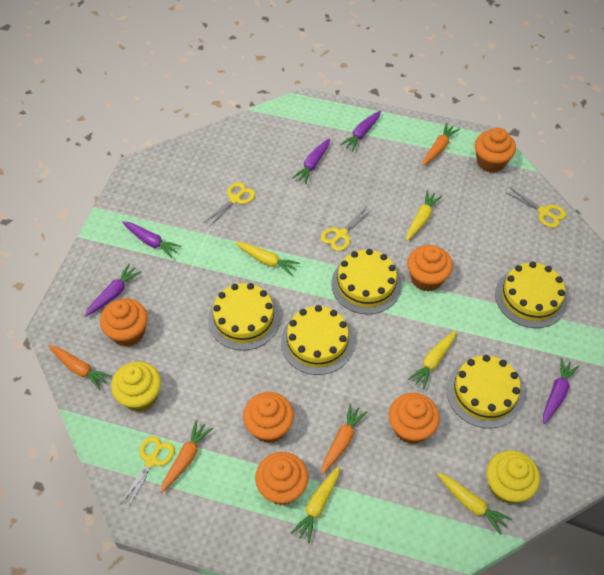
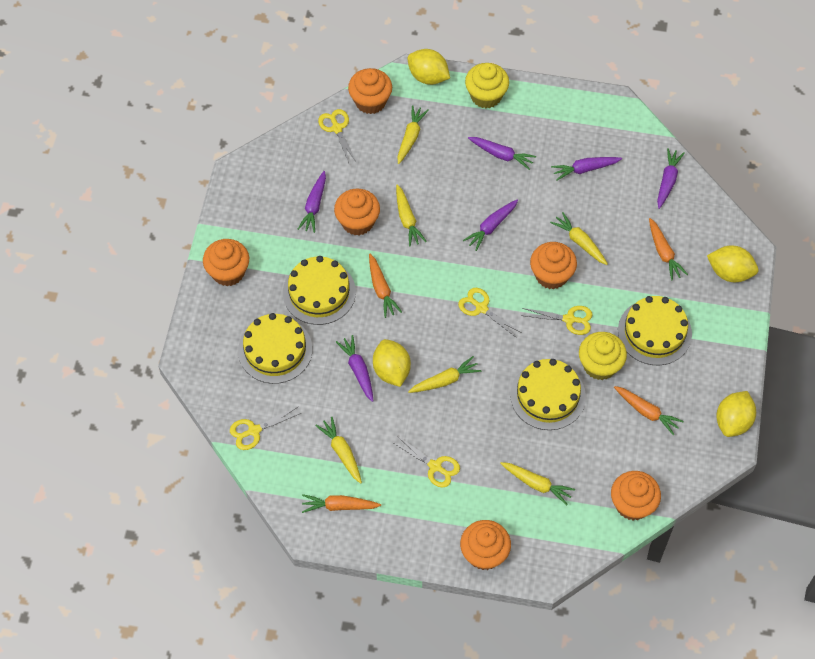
purple carrot: [84,264,142,317] [122,221,182,258] [292,138,330,184] [340,110,381,152] [543,358,579,424] = 5 -> [298,171,326,233] [336,335,373,402] [463,199,518,251] [468,137,536,170] [551,157,622,181] [657,148,685,209] = 6
yellow cake: [208,283,280,351] [281,305,354,375] [331,249,402,314] [446,355,524,428] [495,262,567,328] = 5 -> [238,313,312,384] [283,256,356,325] [510,359,586,430] [618,296,692,365] = 4
yellow carrot: [235,242,300,276] [291,466,340,543] [406,190,442,241] [408,330,456,389] [437,473,512,535] = 5 -> [315,417,362,484] [396,184,427,247] [398,105,429,164] [408,356,481,393] [500,462,575,505] [550,212,608,265] = 6
yellow lemon: none = 0 -> [373,339,411,387] [407,49,450,85] [707,245,758,282] [716,391,756,437] = 4
yellow scissors: [120,436,175,508] [204,182,255,227] [321,208,373,251] [505,187,566,228] = 4 -> [230,407,301,450] [318,109,357,163] [392,436,460,488] [458,288,522,338] [521,306,593,335] = 5

